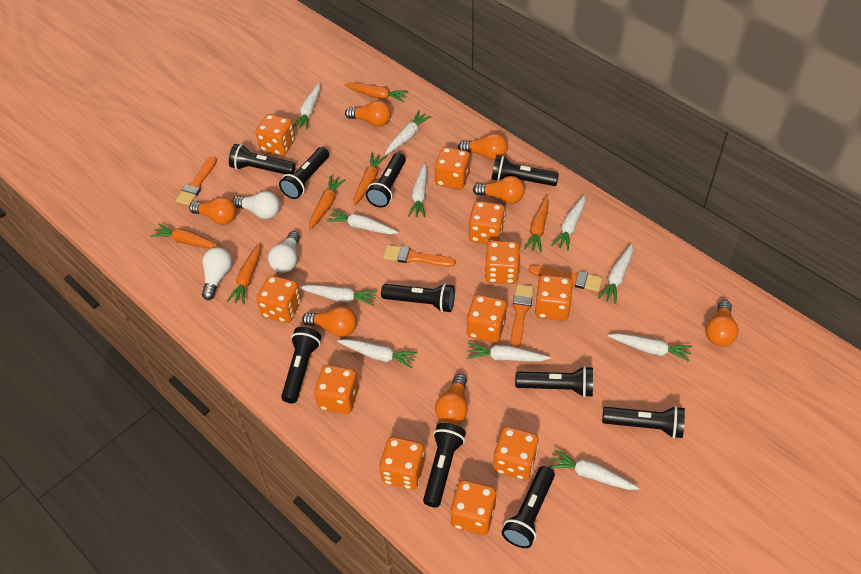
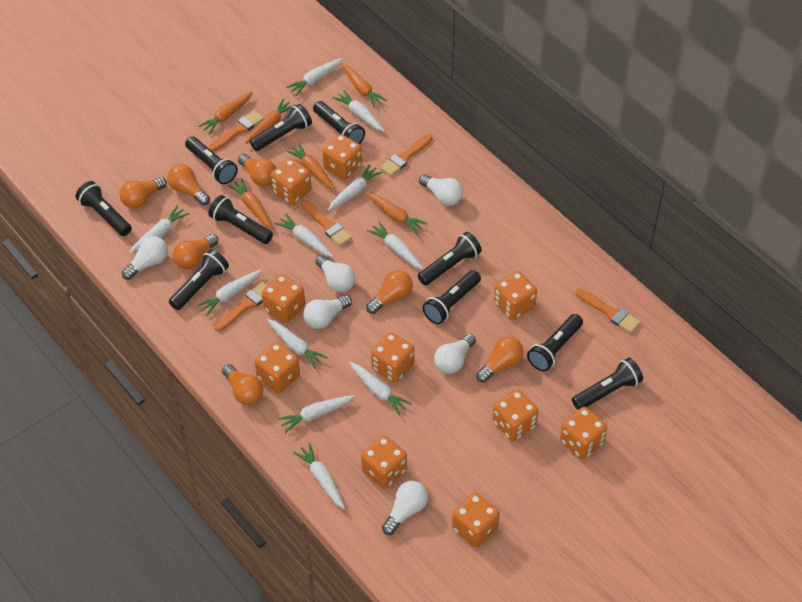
orange brush: [176,156,217,206] [383,245,456,267] [510,284,534,348] [529,265,603,292] = 4 -> [209,110,264,152] [214,282,268,331] [301,200,352,246] [380,134,432,176] [576,288,641,333] = 5
orange dice: [256,114,295,156] [256,275,301,323] [314,365,359,414] [379,437,425,490] [434,147,470,190] [450,480,496,535] [466,294,507,343] [469,201,505,244] [485,241,520,284] [493,426,539,480] [534,275,573,321] = 11 -> [255,342,300,393] [262,274,305,323] [270,158,312,205] [322,134,362,180] [361,435,407,489] [371,332,415,383] [452,492,500,548] [492,389,539,442] [494,271,537,320] [560,407,607,460] = 10
white light bulb: [202,247,232,300] [232,191,280,219] [268,231,300,273] = 3 -> [122,236,168,280] [303,295,352,329] [315,255,355,292] [382,481,428,535] [419,174,463,206] [434,334,476,374] = 6

